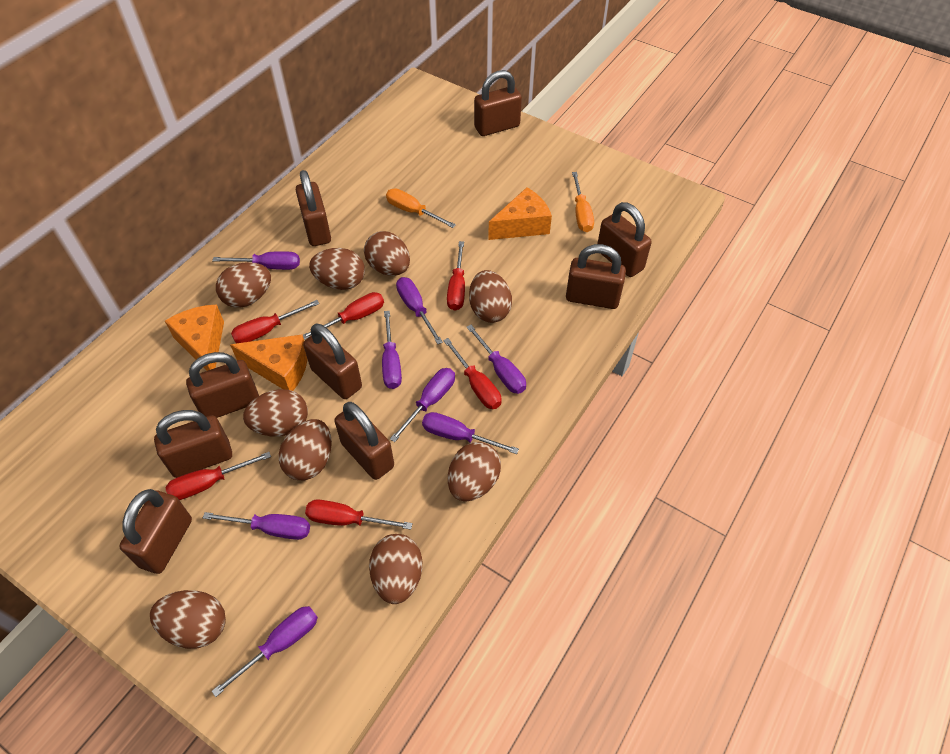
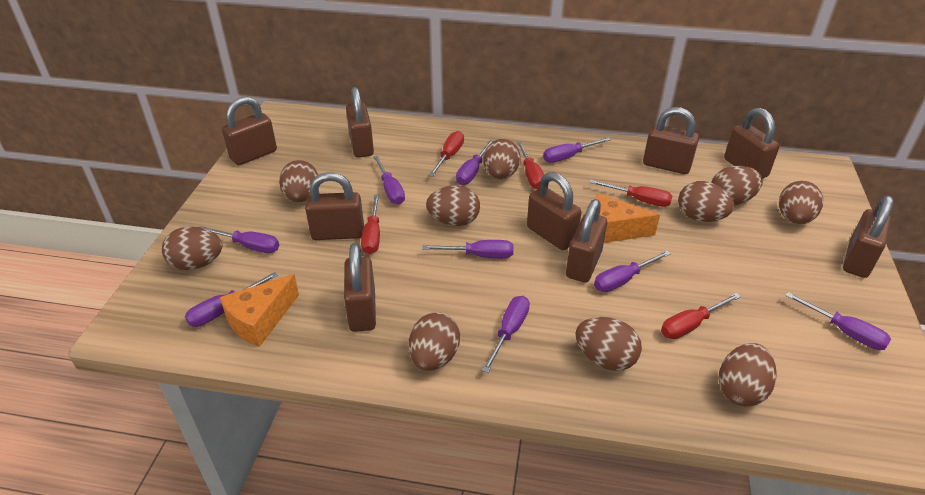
brown egg: [150,590,226,649] [216,262,271,308] [243,389,308,436] [279,419,332,480] [309,248,365,290] [364,231,410,276] [369,534,422,604] [448,442,501,501] [469,270,512,323] = 9 -> [162,227,222,270] [279,160,318,203] [409,312,460,371] [426,185,480,226] [483,139,521,179] [575,317,642,371] [678,181,734,222] [711,166,763,205] [718,343,777,406] [779,181,823,224] = 10
orange cheese: [165,304,224,371] [230,334,308,391] [488,187,552,240] = 3 -> [220,274,299,347] [595,193,660,243] = 2
orange screwdriver: [386,188,456,228] [572,172,594,232] = 2 -> none = 0
purple screwdriver: [203,512,310,540] [212,251,300,270] [212,606,318,697] [382,311,402,389] [390,368,455,442] [396,277,443,344] [422,412,519,454] [467,325,526,394] = 8 -> [185,272,278,327] [200,226,279,253] [373,156,405,204] [422,240,514,258] [456,140,493,185] [482,296,530,373] [543,137,611,163] [594,251,671,292] [785,292,891,350] = 9
red screwdriver: [166,452,271,500] [231,300,319,343] [303,292,384,340] [305,500,413,530] [443,338,502,409] [447,241,465,311] = 6 -> [361,195,380,254] [429,131,464,177] [517,141,544,189] [589,179,672,207] [661,293,741,339] = 5

